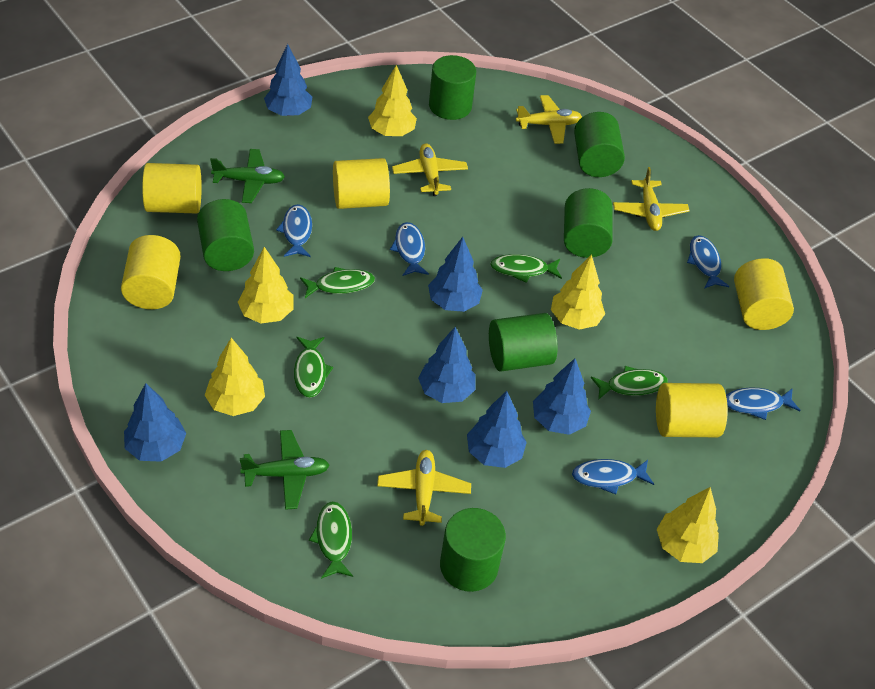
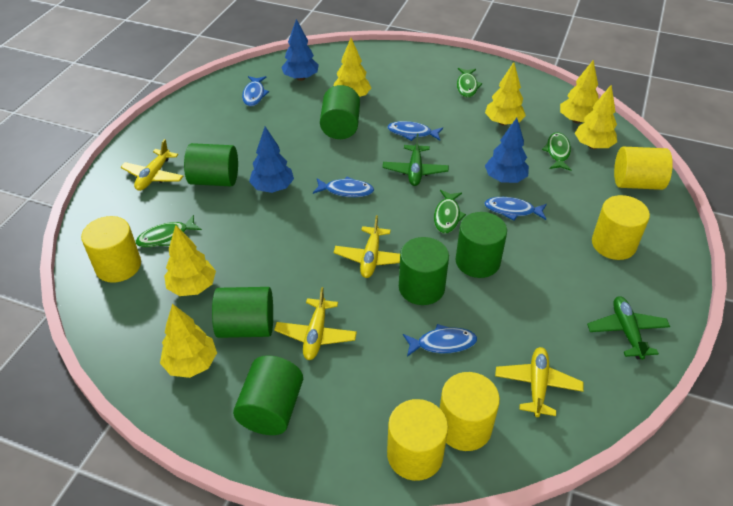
blue tree: [124,383,186,462] [264,44,312,116] [418,327,475,403] [428,237,483,312] [467,391,527,468] [533,358,591,435] = 6 -> [249,127,294,193] [281,19,319,81] [485,118,529,183] = 3
green fish: [294,337,333,398] [300,267,375,298] [309,501,353,579] [490,254,562,283] [591,366,668,400] = 5 -> [136,215,202,247] [434,190,466,233] [457,68,482,98] [542,132,571,171] = 4
yellow tree: [205,338,265,416] [238,247,293,323] [368,65,417,136] [551,254,605,330] [657,487,719,563] = 5 -> [160,304,217,378] [164,225,216,296] [334,38,371,97] [485,62,526,126] [560,60,599,124] [575,85,617,149] = 6

